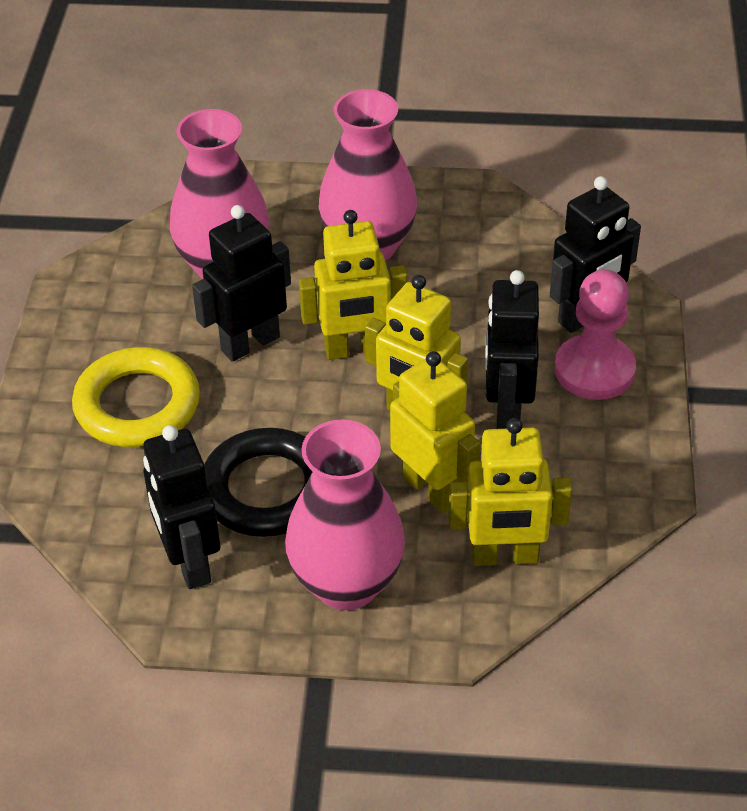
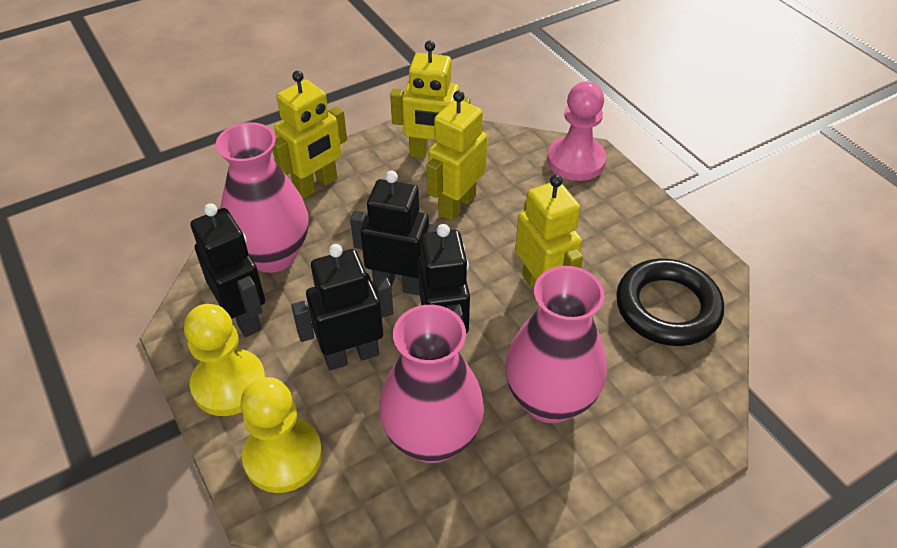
yellow pawn: none = 0 -> [184,304,266,416] [240,377,322,493] = 2
yellow ring: [72,347,200,447] = 1 -> none = 0

